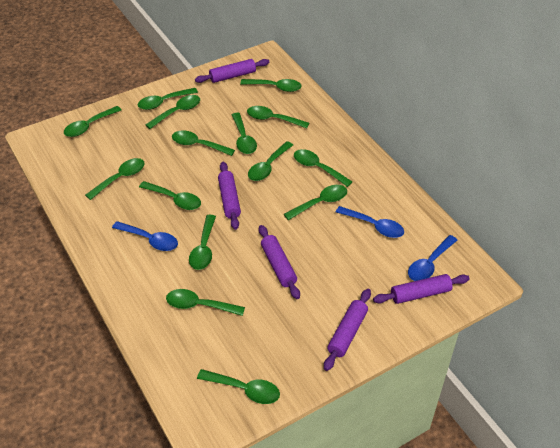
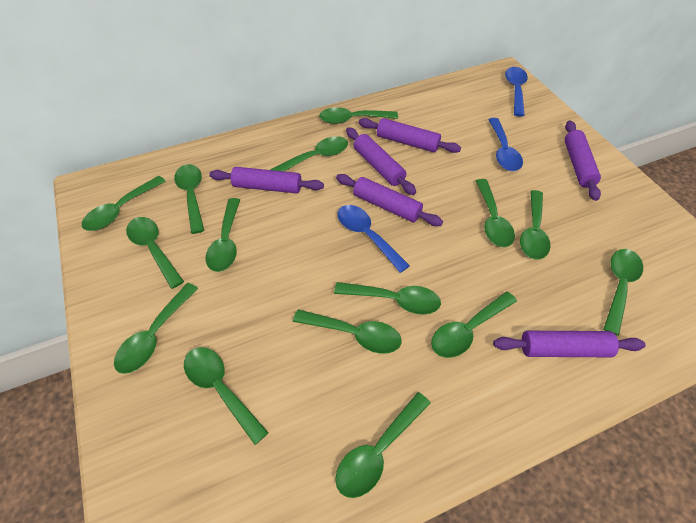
purple rolling pin: [195,59,269,83] [218,162,241,230] [259,225,300,299] [324,289,371,371] [373,274,470,304] = 5 -> [209,167,324,193] [336,174,443,226] [346,127,416,195] [358,118,461,153] [493,331,646,357] [565,121,601,201] = 6

